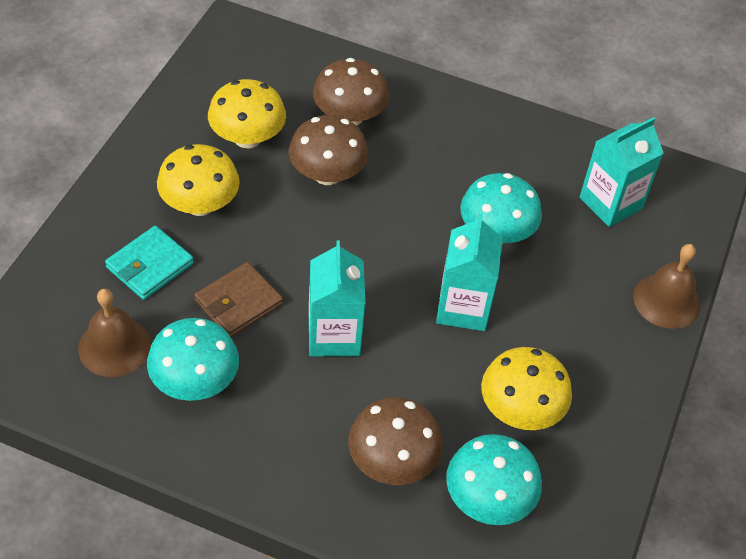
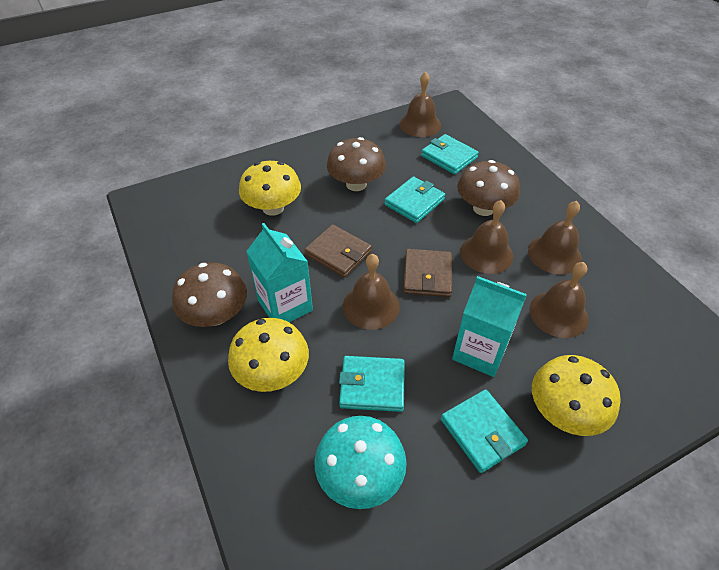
brown bell: [78,289,151,377] [633,244,700,329] = 2 -> [343,254,400,330] [399,72,441,137] [460,200,513,274] [528,201,582,274] [529,262,588,338] = 5
brown wallet: [194,262,283,337] = 1 -> [305,224,372,278] [403,249,452,297] = 2
turquoise carton: [309,241,366,356] [436,214,503,331] [580,117,664,227] = 3 -> [246,223,313,322] [452,276,527,377] = 2
turquoise mushroom: [147,318,239,401] [446,434,542,525] [460,173,542,244] = 3 -> [314,416,407,509] = 1
turquoise wallet: [105,226,194,300] = 1 -> [339,356,405,412] [384,176,445,223] [421,134,479,174] [441,389,528,473] = 4

